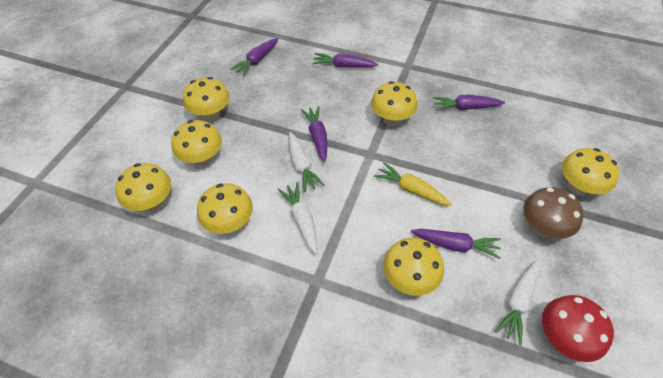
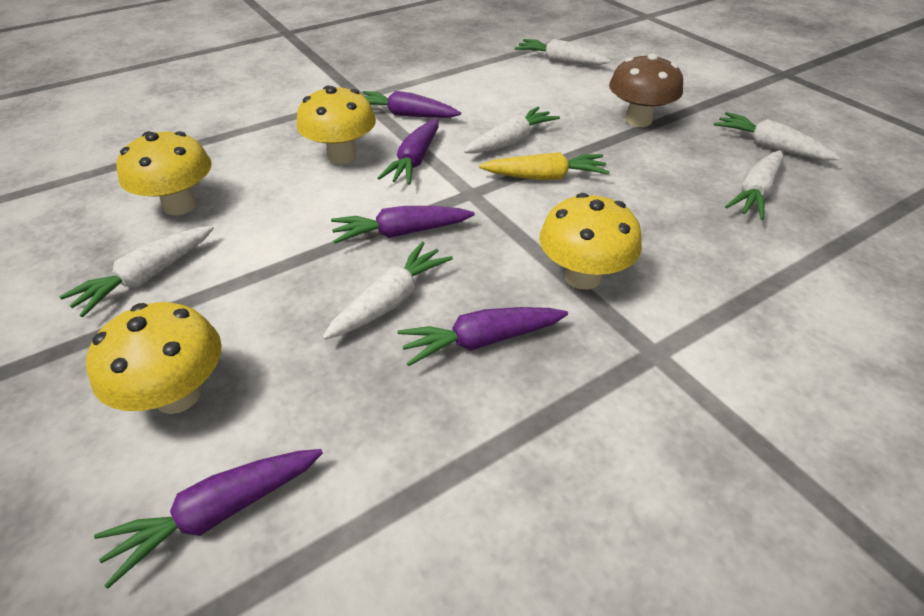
red mushroom: [542,295,614,362] = 1 -> none = 0
white carrot: [277,182,317,254] [289,132,325,192] [495,260,540,345] = 3 -> [59,226,214,317] [323,242,453,340] [464,107,560,154] [515,39,610,65] [714,112,840,160] [725,150,783,220] = 6
yellow mushroom: [115,163,171,211] [171,120,222,166] [183,77,230,121] [197,183,253,234] [371,81,417,126] [383,238,444,296] [562,148,619,196] = 7 -> [86,302,222,414] [117,131,212,215] [296,86,376,164] [539,193,642,290] = 4

